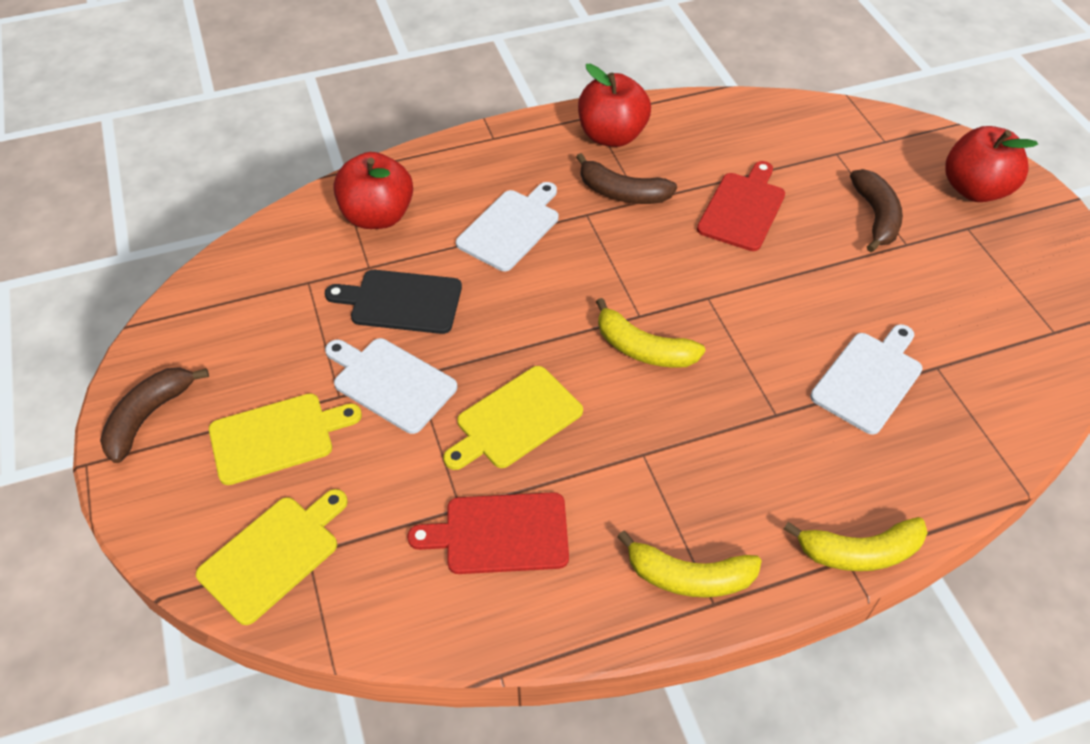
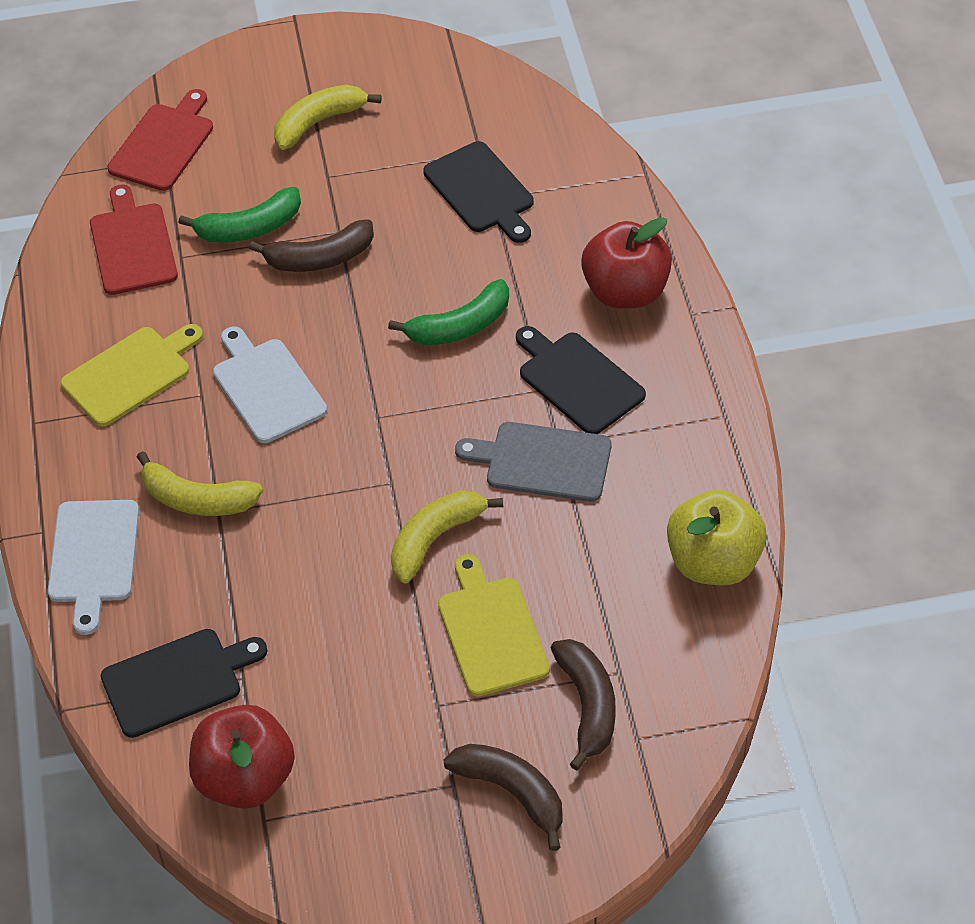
black cutting board: [325,270,462,334] = 1 -> [101,629,267,738] [423,141,534,243] [516,326,646,434] = 3
green banana: none = 0 -> [178,187,301,243] [388,279,509,345] = 2
grey cutting board: none = 0 -> [455,422,611,502] = 1
red apple: [333,152,413,229] [578,64,651,147] [945,126,1038,202] = 3 -> [189,705,295,809] [581,217,672,309] = 2
white cutting board: [325,338,457,434] [456,182,558,271] [810,324,923,435] = 3 -> [48,500,139,635] [213,326,327,443] = 2
yellow apple: none = 0 -> [667,490,767,585] = 1
yellow cutting board: [196,489,348,625] [209,393,362,485] [443,366,583,470] = 3 -> [61,324,203,426] [438,554,550,697] = 2

